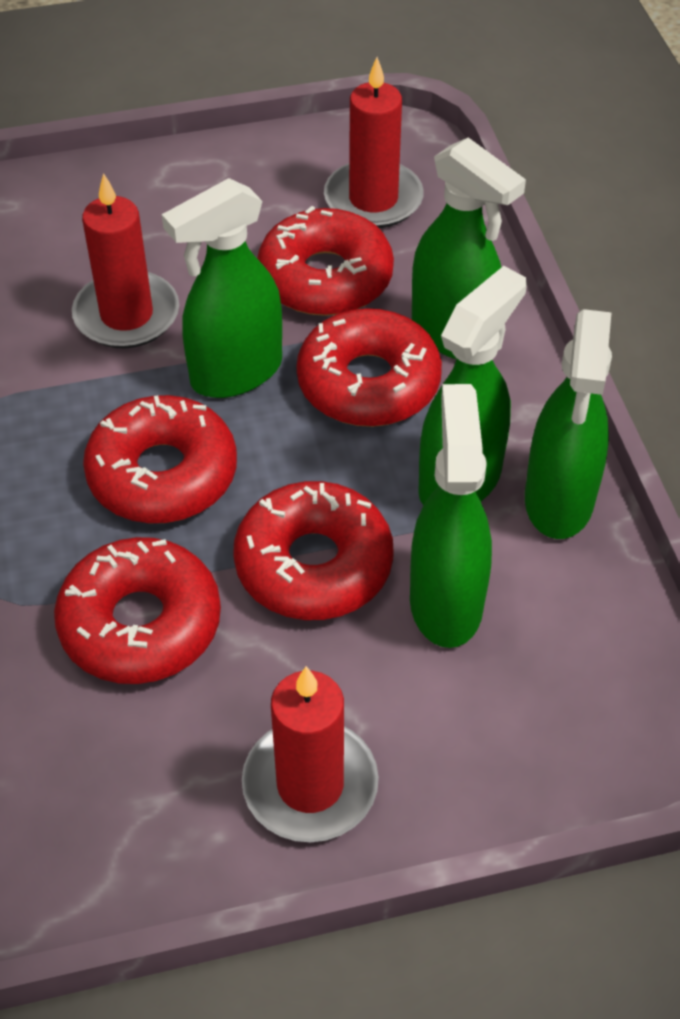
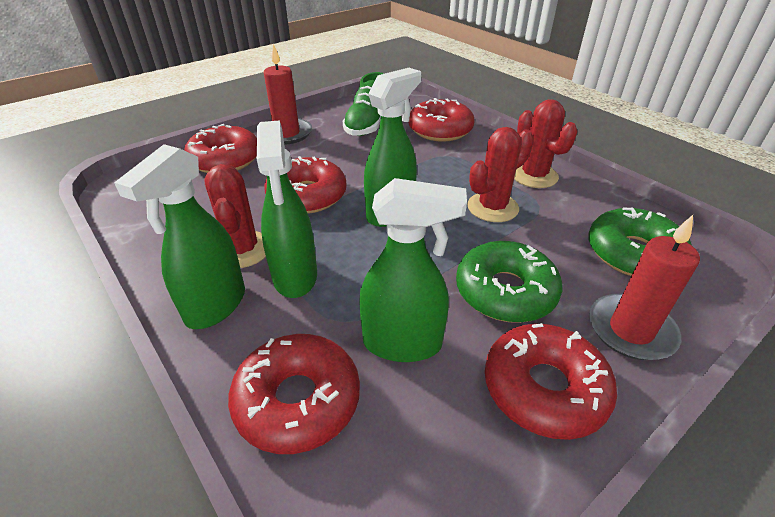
green donut: none = 0 -> [456,241,562,323] [588,207,692,276] = 2
green shoe: none = 0 -> [343,72,384,136] = 1
green spray bottle: [162,178,282,398] [410,384,492,648] [412,137,526,359] [418,266,527,506] [525,309,612,539] = 5 -> [114,144,245,329] [256,120,317,298] [359,178,467,362] [364,68,421,227] = 4
red cactus: none = 0 -> [204,164,266,268] [467,127,534,222] [514,99,577,188] = 3
red candle: [72,173,179,349] [242,666,379,842] [324,57,424,228] = 3 -> [264,44,312,145] [589,215,700,360] = 2

